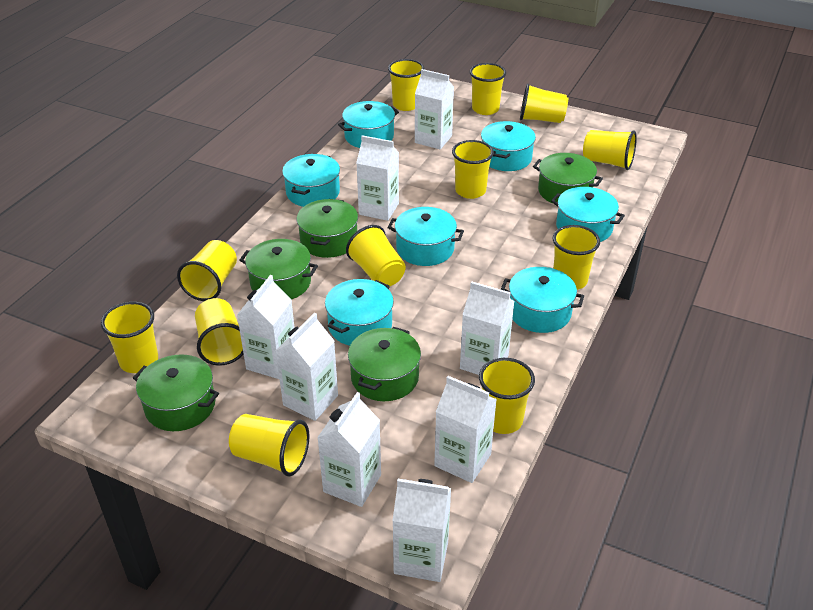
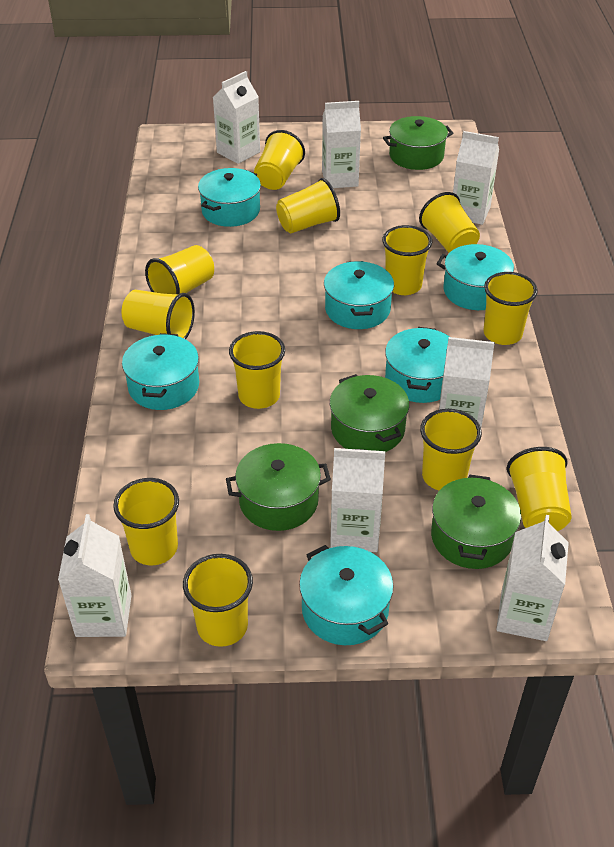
green pot: [133,354,219,431] [239,239,318,300] [297,199,358,258] [348,327,421,401] [533,153,603,203] = 5 -> [226,443,331,531] [330,374,409,452] [383,116,454,170] [431,474,521,569] = 4
turquoise pot: [282,154,340,207] [325,279,394,346] [338,101,399,148] [388,207,464,266] [481,121,536,171] [501,267,584,333] [551,187,625,242] = 7 -> [122,333,199,410] [198,168,261,227] [299,545,394,645] [324,261,394,329] [385,327,449,403] [437,244,514,310] = 6
white carton: [237,275,295,379] [276,313,338,421] [317,392,381,507] [356,135,399,221] [392,479,451,582] [415,69,454,149] [434,376,497,483] [460,281,515,375] = 8 -> [58,514,131,637] [213,71,260,164] [322,101,361,188] [330,448,385,552] [439,337,495,427] [453,131,499,225] [496,515,569,641] = 7

